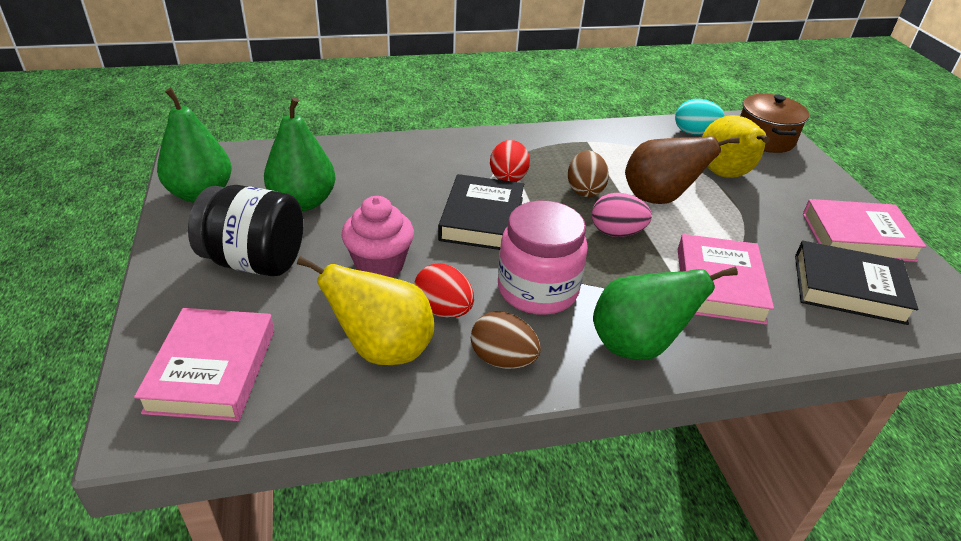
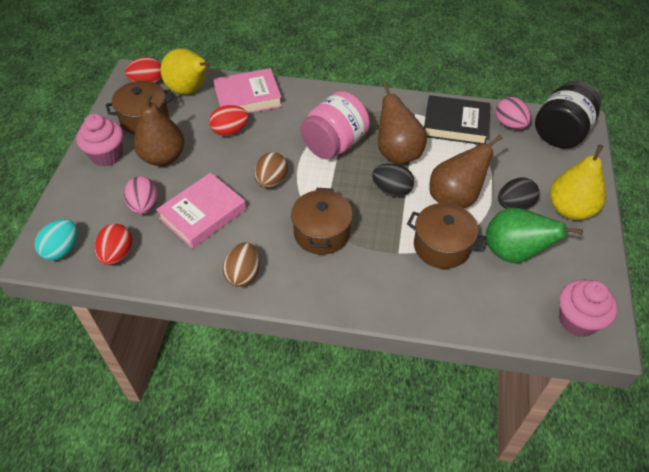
black book: [438,174,524,250] [795,241,918,325] = 2 -> [424,95,490,144] = 1
black egg: none = 0 -> [372,163,414,197] [498,178,539,210] = 2
brown pear: [625,136,739,204] = 1 -> [133,93,184,166] [378,81,427,165] [429,135,503,208] = 3
brown pot: [740,94,809,153] = 1 -> [106,81,173,134] [291,188,353,255] [407,203,486,269] = 3
green pear: [157,88,232,203] [264,97,336,211] [593,267,738,360] = 3 -> [486,207,583,263] = 1
pink book: [134,308,274,421] [678,234,774,325] [803,199,926,262] = 3 -> [156,173,246,249] [213,68,282,113] = 2
pink cupcake: [341,196,414,277] = 1 -> [76,114,123,167] [559,279,617,337] = 2
pink egg: [592,193,652,237] = 1 -> [124,176,158,214] [495,97,531,129] = 2
red egg: [414,263,474,318] [490,140,530,182] = 2 -> [95,224,133,265] [125,57,162,83] [209,105,249,136] = 3

